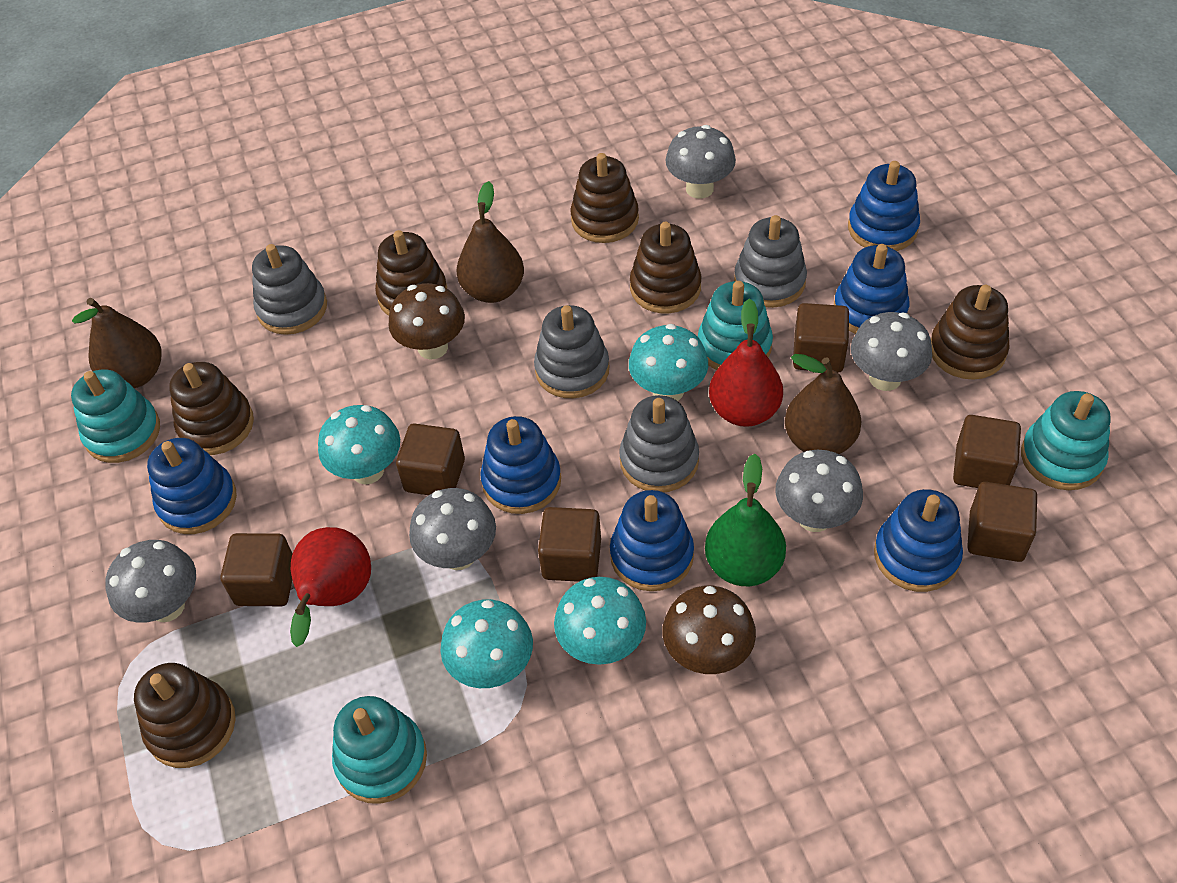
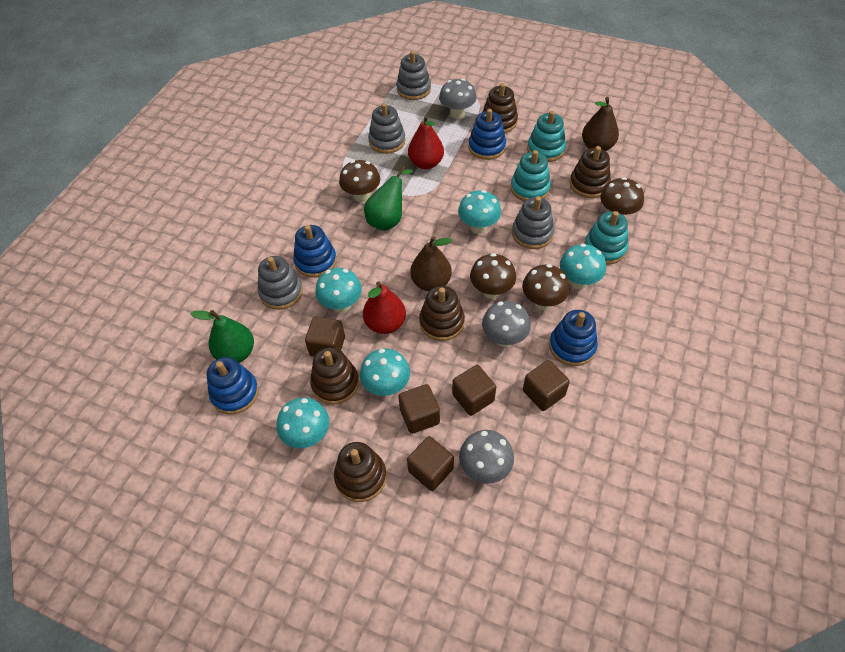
blue stacking toy: [147,438,237,534] [480,416,561,514] [610,490,694,591] [834,244,910,334] [848,161,920,251] [874,489,963,592] = 6 -> [206,357,259,414] [293,225,337,278] [468,109,506,160] [549,310,598,366] = 4
brown cube: [221,533,293,606] [396,423,465,495] [538,507,601,582] [793,303,849,372] [953,415,1021,488] [967,482,1037,562] = 6 -> [305,317,345,357] [398,384,440,434] [407,436,454,491] [452,365,496,416] [523,360,570,411] = 5
brown mushroom: [388,283,465,360] [663,586,756,674] = 2 -> [339,160,380,202] [470,253,516,299] [522,264,570,310] [600,177,644,217] = 4
brown pear: [72,298,162,388] [456,181,524,303] [785,354,862,454] = 3 -> [410,236,452,291] [582,97,619,151] = 2
brown stacking toy: [134,663,236,768] [169,362,254,455] [375,230,447,316] [570,153,639,243] [630,222,701,313] [931,285,1010,380] = 6 -> [310,347,359,404] [334,442,387,502] [419,286,465,341] [482,83,518,133] [570,146,611,198] = 5
green pear: [705,454,786,586] = 1 -> [191,310,254,363] [364,166,413,231] = 2
grey mushroom: [105,540,196,623] [409,488,496,570] [666,125,736,199] [775,450,863,532] [851,312,932,391] = 5 -> [439,78,477,119] [459,430,514,484] [482,301,531,347] = 3
turquoise mushroom: [318,405,400,484] [440,599,533,688] [554,577,646,665] [629,324,708,401] = 4 -> [277,398,329,448] [315,268,362,313] [360,348,410,396] [458,190,501,234] [560,243,606,289] = 5
turquoise stacking toy: [71,369,160,463] [332,696,427,804] [698,281,773,370] [1021,391,1111,490] = 4 -> [511,150,551,201] [527,111,566,162] [584,211,628,265] = 3

